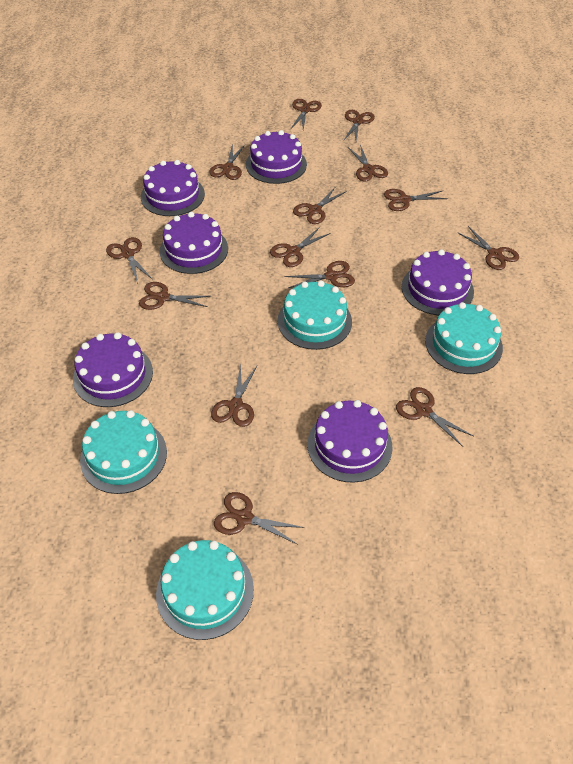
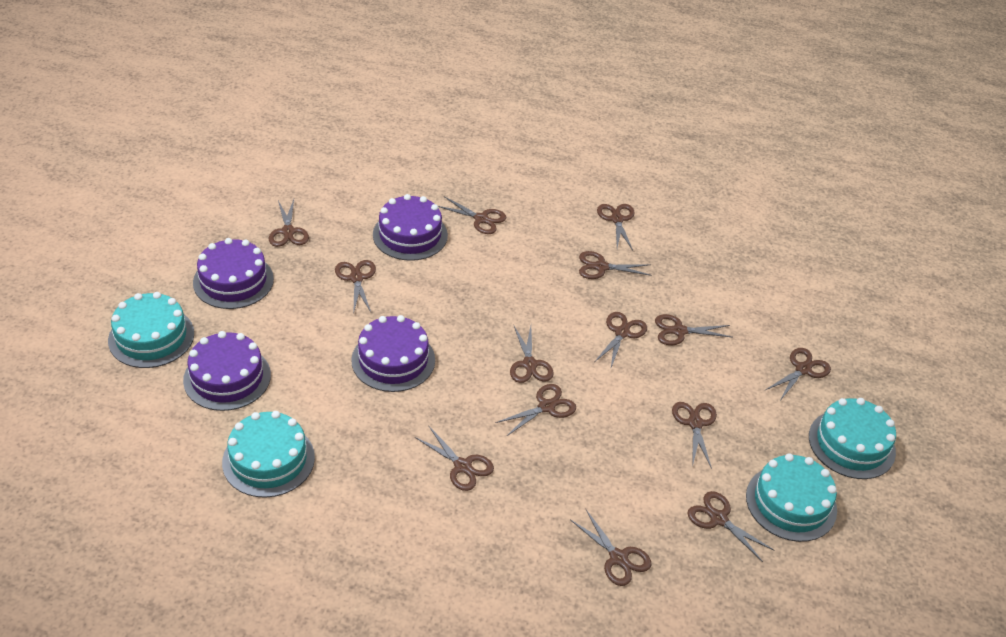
purple cake: [73,332,153,407] [141,160,205,216] [160,212,228,274] [246,130,307,184] [307,400,393,483] [402,249,474,315] = 6 -> [183,331,271,411] [193,238,274,309] [351,315,435,392] [373,194,448,261] = 4

